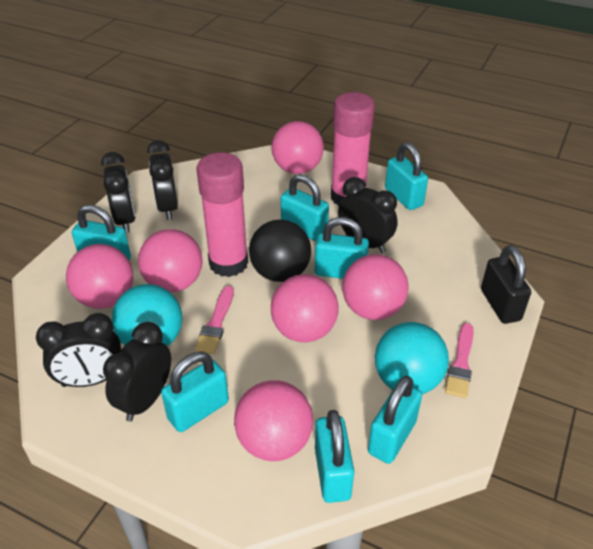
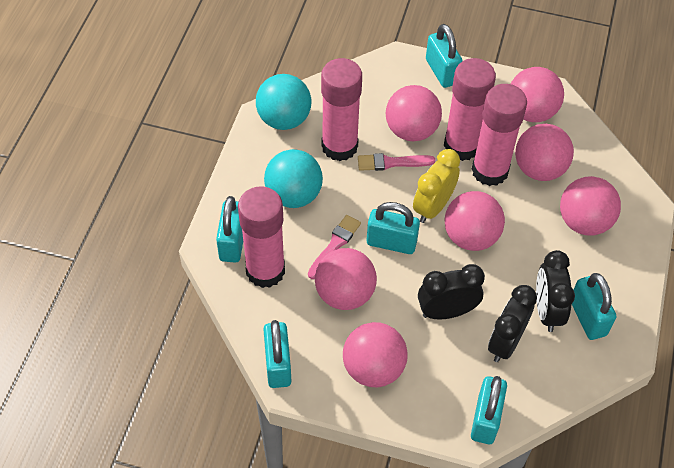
black ball: [249,220,311,282] = 1 -> none = 0
black clock: [36,313,121,387] [101,152,135,233] [103,322,171,422] [147,140,178,220] [338,177,397,253] = 5 -> [418,264,485,320] [488,285,537,362] [536,250,575,332] = 3
black padlock: [481,245,531,324] = 1 -> none = 0
pink ball: [66,244,133,309] [138,229,203,292] [234,380,313,461] [271,274,339,342] [272,121,324,174] [342,254,408,320] = 6 -> [315,248,377,310] [343,322,407,387] [386,85,442,141] [444,191,505,251] [511,67,564,122] [515,124,574,181] [560,176,621,236] = 7
pink glue stick: [196,152,248,277] [331,92,375,206] = 2 -> [238,186,285,288] [321,58,362,161] [444,58,496,161] [471,84,527,186] = 4
turquoise padlock: [72,205,131,260] [161,352,229,432] [280,174,329,241] [315,217,369,279] [315,410,354,503] [368,376,422,464] [385,142,428,210] = 7 -> [216,196,243,263] [263,320,291,388] [367,202,420,254] [426,24,462,88] [471,376,507,444] [572,273,617,340] = 6
yellow clock: none = 0 -> [413,149,460,223] = 1

